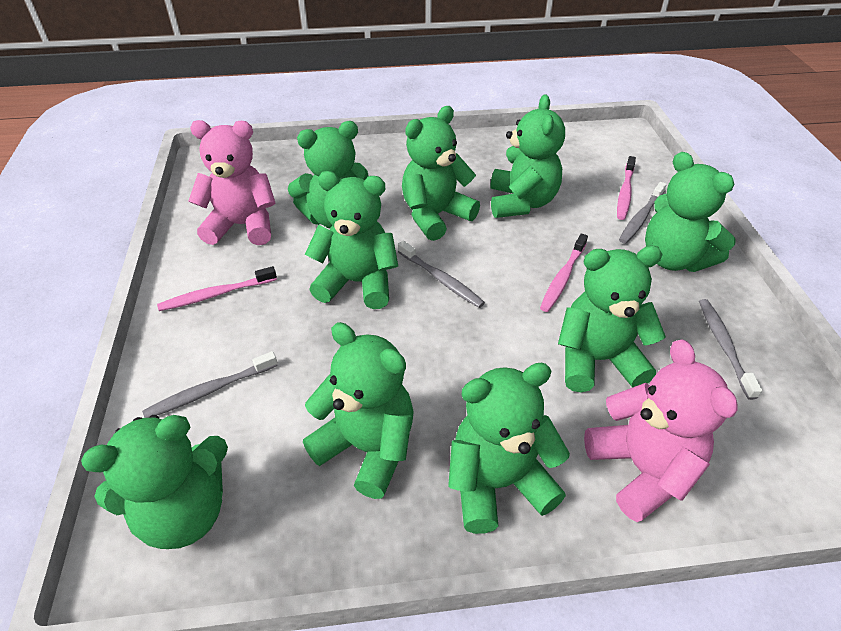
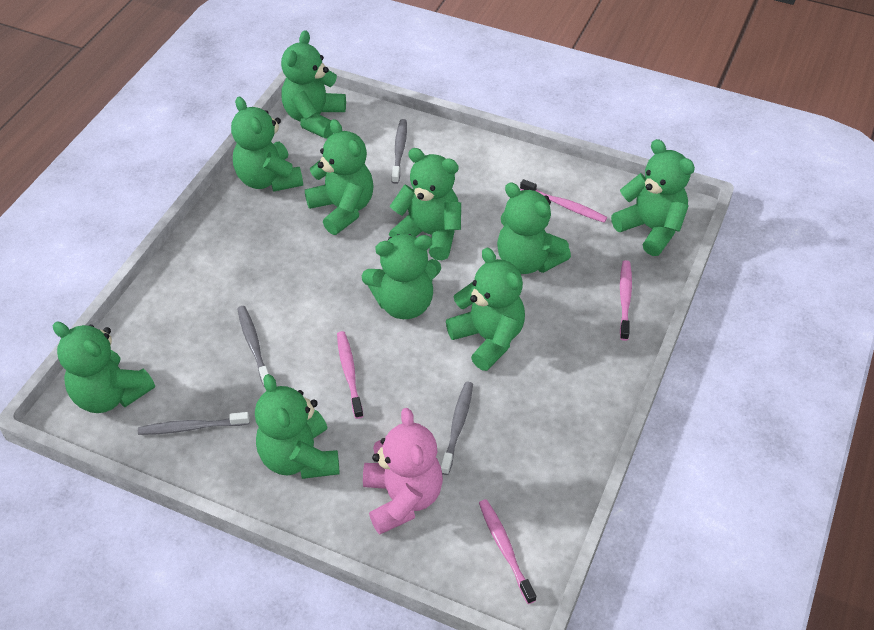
green teddy bear: [81,415,228,549] [288,121,369,228] [303,322,414,499] [305,171,398,309] [402,106,480,241] [448,363,570,534] [490,94,565,218] [558,245,666,392] [645,152,736,272] = 9 -> [53,322,155,413] [231,97,303,192] [255,374,340,479] [281,30,346,139] [305,119,374,235] [362,234,441,319] [389,148,461,260] [446,248,525,371] [497,182,571,274] [611,139,695,256] = 10
pink teddy bear: [189,120,275,245] [584,339,738,522] = 2 -> [363,408,443,535] = 1
pink toothbrush: [157,266,277,311] [540,234,588,312] [617,156,636,220] = 3 -> [337,331,363,419] [479,499,536,604] [520,179,607,223] [620,260,632,341] = 4

